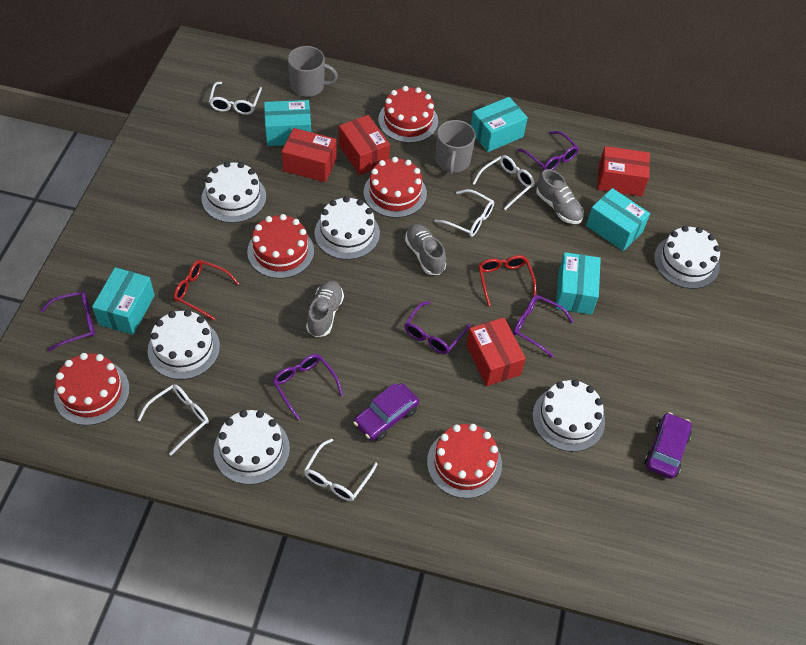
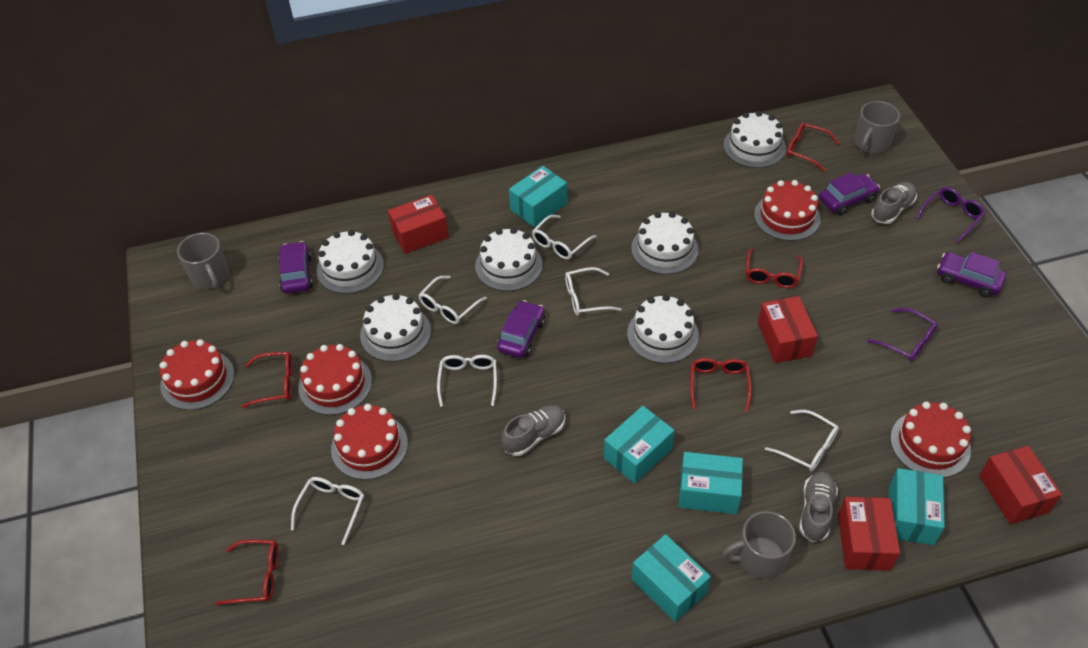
grey mug: [288,46,338,97] [436,120,476,175] = 2 -> [177,233,229,289] [723,511,796,579] [854,101,900,154] = 3
purple car: [353,383,419,441] [644,412,692,479] = 2 -> [278,241,313,294] [497,300,545,358] [819,172,880,215] [937,252,1006,297] = 4
purple glasses: [40,291,95,351] [273,354,343,420] [404,301,470,354] [513,295,574,357] [518,131,579,171] = 5 -> [867,308,938,362] [916,187,985,243] = 2
red glasses: [174,260,239,320] [478,255,536,306] = 2 -> [215,540,279,605] [241,352,293,408] [690,358,752,411] [746,248,803,288] [787,122,840,172] = 5
white glasses: [138,384,209,455] [209,82,262,115] [304,439,378,501] [434,189,494,237] [472,155,535,210] = 5 -> [291,477,364,545] [419,276,487,324] [437,355,497,407] [532,215,596,260] [565,267,622,316] [765,410,839,471] = 6

